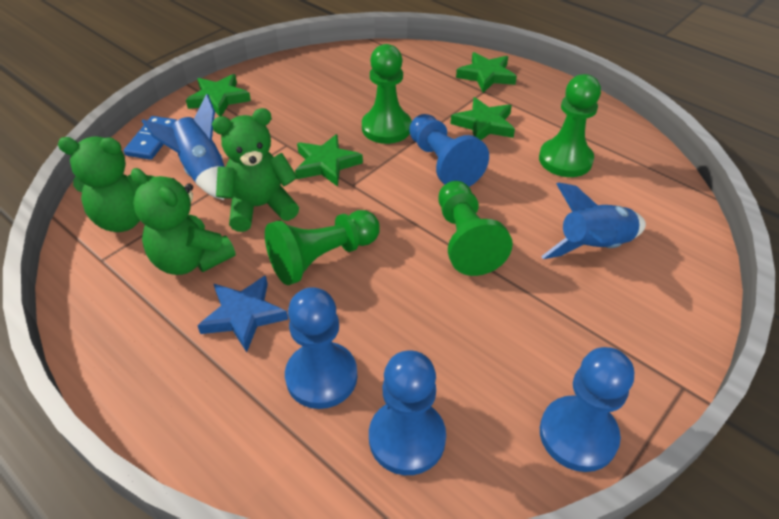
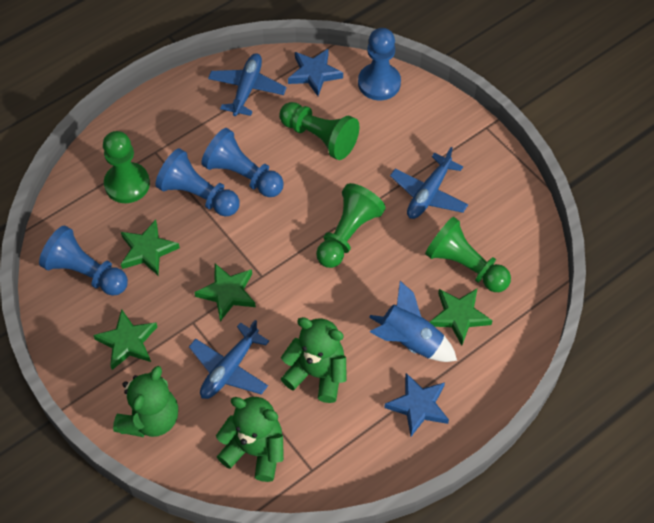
blue domino: [124,116,177,160] = 1 -> none = 0
blue plane: none = 0 -> [189,320,269,399] [208,53,287,116] [390,147,468,219] = 3
blue rocket: [142,94,225,200] [541,183,646,259] = 2 -> [369,281,457,362] = 1
blue star: [197,275,288,352] = 1 -> [288,48,343,96] [384,373,449,436] = 2

